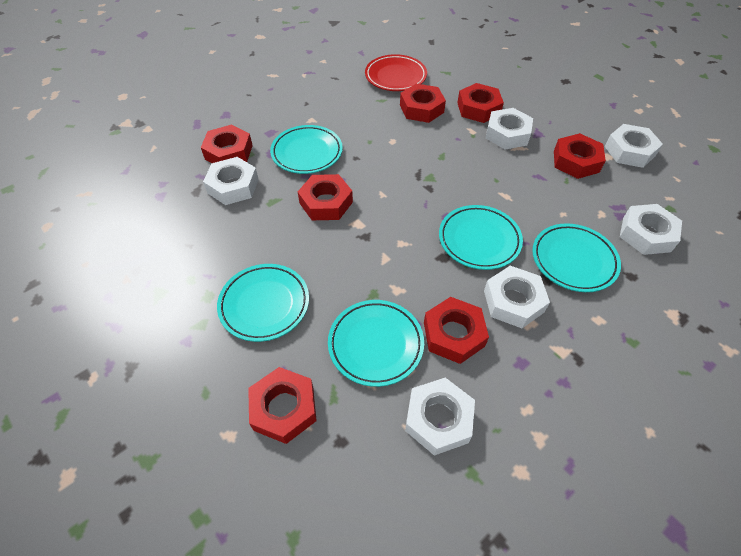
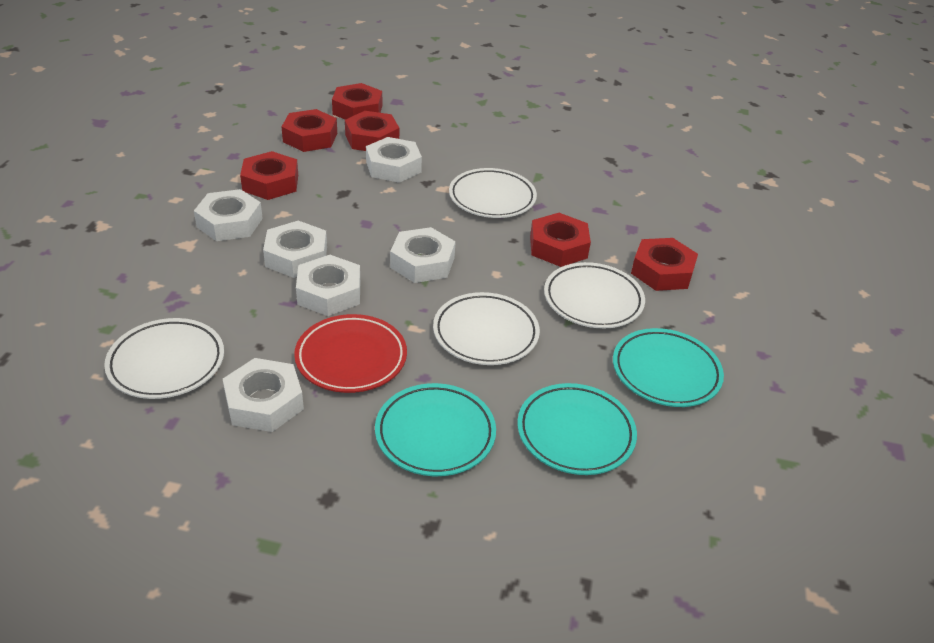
red nut: [201,124,253,163] [248,367,317,444] [298,174,353,220] [400,84,446,123] [424,297,489,364] [457,83,504,123] [554,133,606,179] = 7 -> [240,151,298,200] [282,109,337,152] [332,83,382,120] [345,111,399,151] [530,213,591,267] [631,238,698,291] = 6
turquoise plate: [217,264,309,342] [270,125,343,174] [328,300,424,387] [439,205,523,270] [532,224,621,292] = 5 -> [375,383,496,476] [517,383,637,475] [613,328,724,407] = 3
white plate: none = 0 -> [104,318,224,399] [433,292,540,365] [449,168,537,218] [544,262,645,329] = 4

